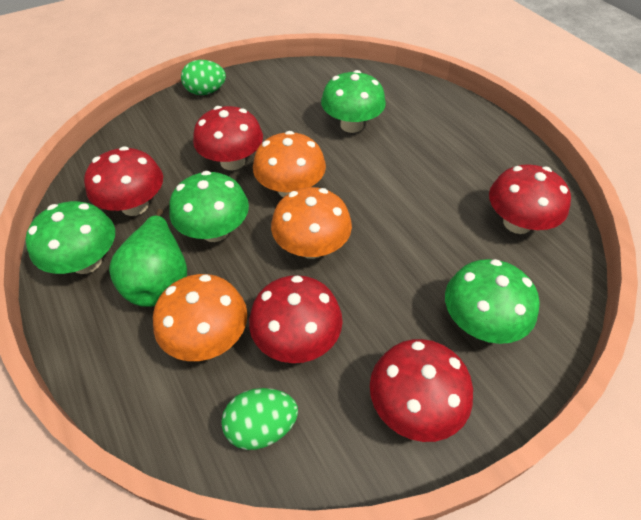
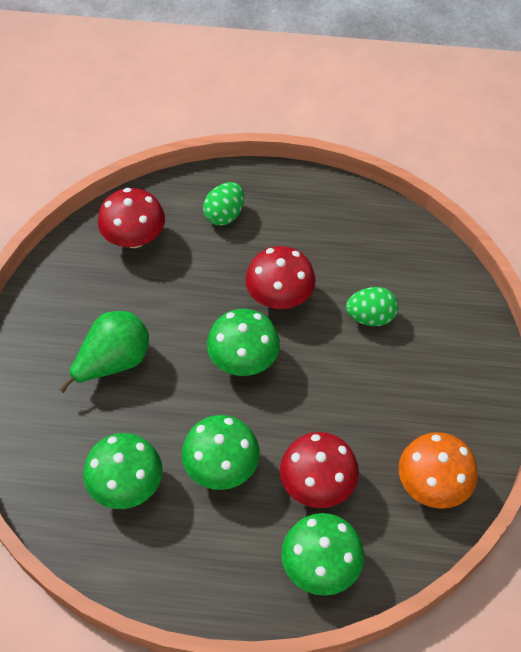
orange mushroom: [153,274,247,361] [253,131,326,197] [271,187,352,259] = 3 -> [399,432,478,509] = 1
red mushroom: [84,146,163,216] [193,106,263,170] [249,275,343,363] [370,339,473,442] [489,164,571,234] = 5 -> [98,188,165,248] [245,246,316,309] [280,432,359,508] = 3

